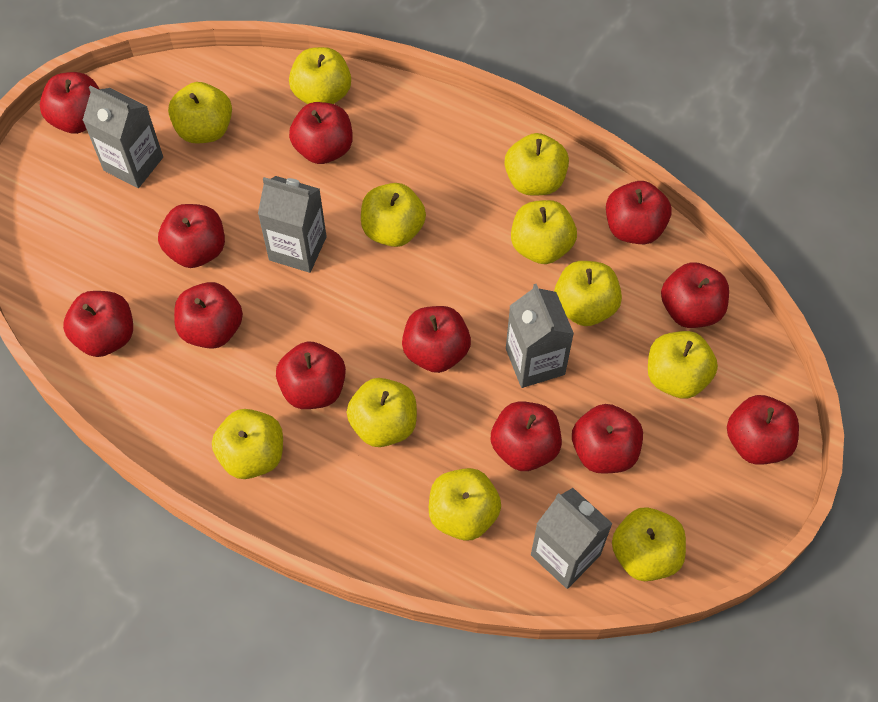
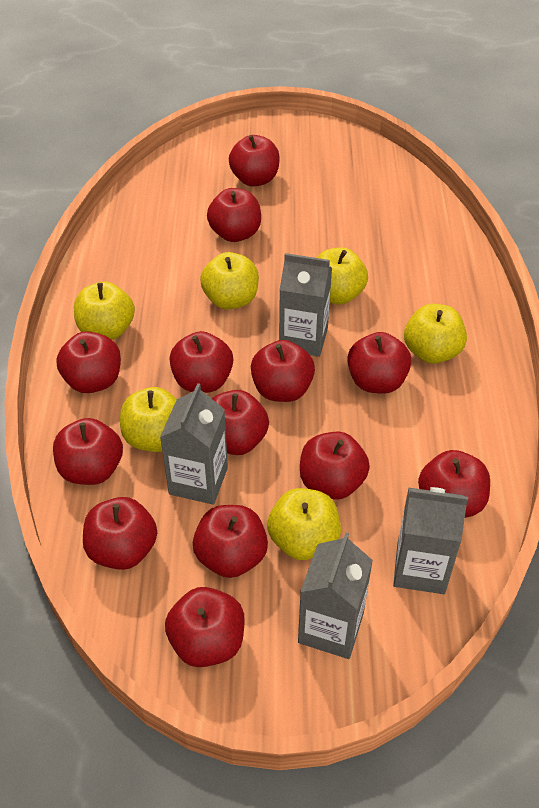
red apple: [40,72,99,134] [63,291,133,357] [158,204,225,268] [174,282,243,349] [276,341,346,409] [289,102,353,164] [402,306,471,373] [491,401,562,471] [572,404,643,474] [606,181,671,244] [661,262,729,328] [727,395,799,465] = 12 -> [53,418,123,485] [56,331,121,393] [83,497,157,570] [165,587,245,667] [170,331,233,393] [193,505,268,578] [207,188,261,242] [212,390,269,455] [229,135,280,187] [251,340,315,402] [300,431,370,499] [347,332,412,394] [418,450,490,518] = 13
yellow apple: [168,82,232,143] [212,409,283,479] [289,47,351,104] [347,378,417,447] [361,183,426,247] [429,468,501,541] [505,133,569,196] [511,200,577,264] [554,261,622,326] [612,507,686,581] [648,331,718,399] = 11 -> [74,282,135,340] [120,387,177,452] [200,252,259,310] [267,488,341,560] [316,247,368,305] [404,304,467,364] = 6

